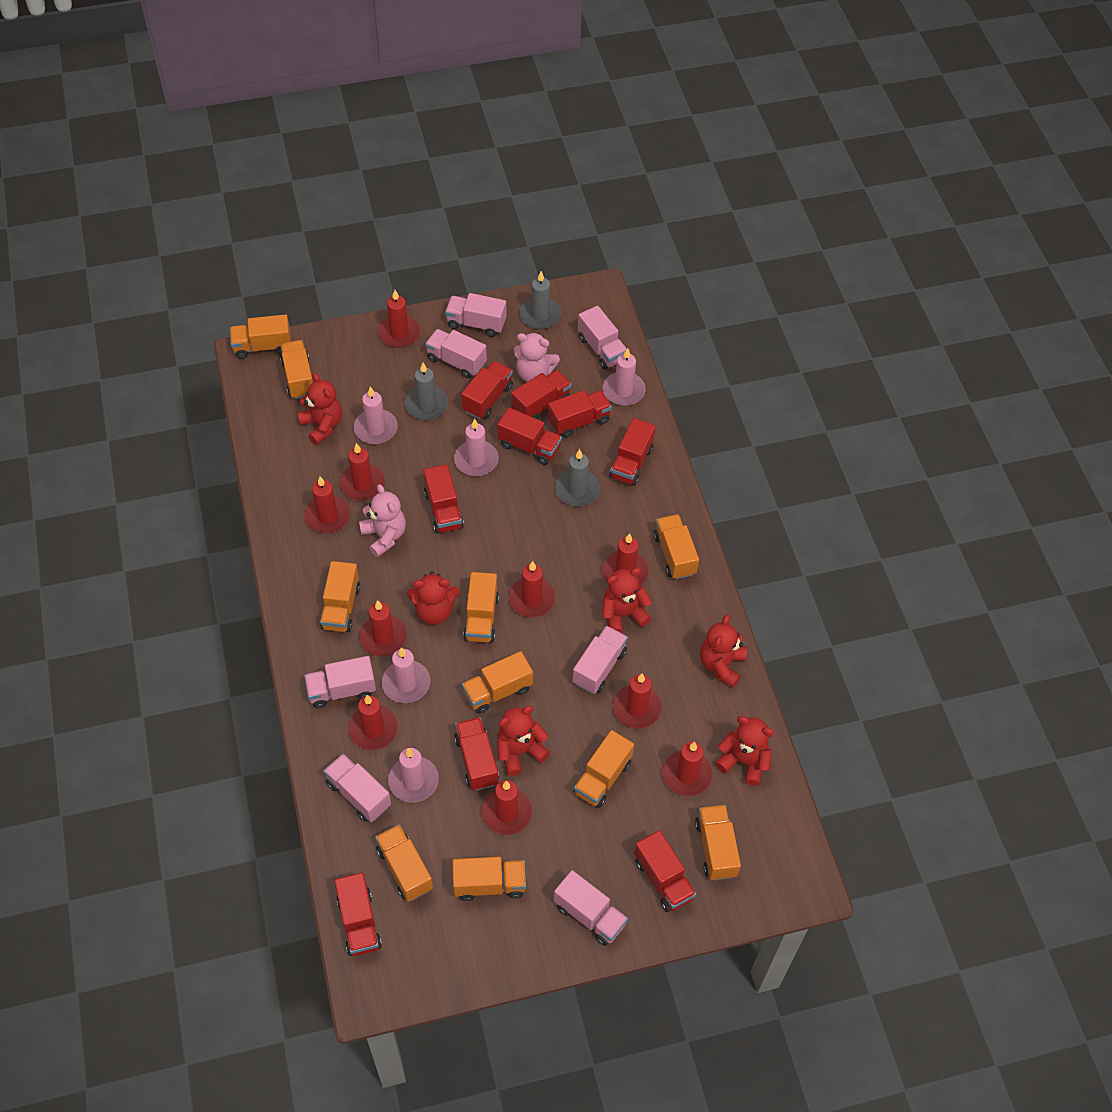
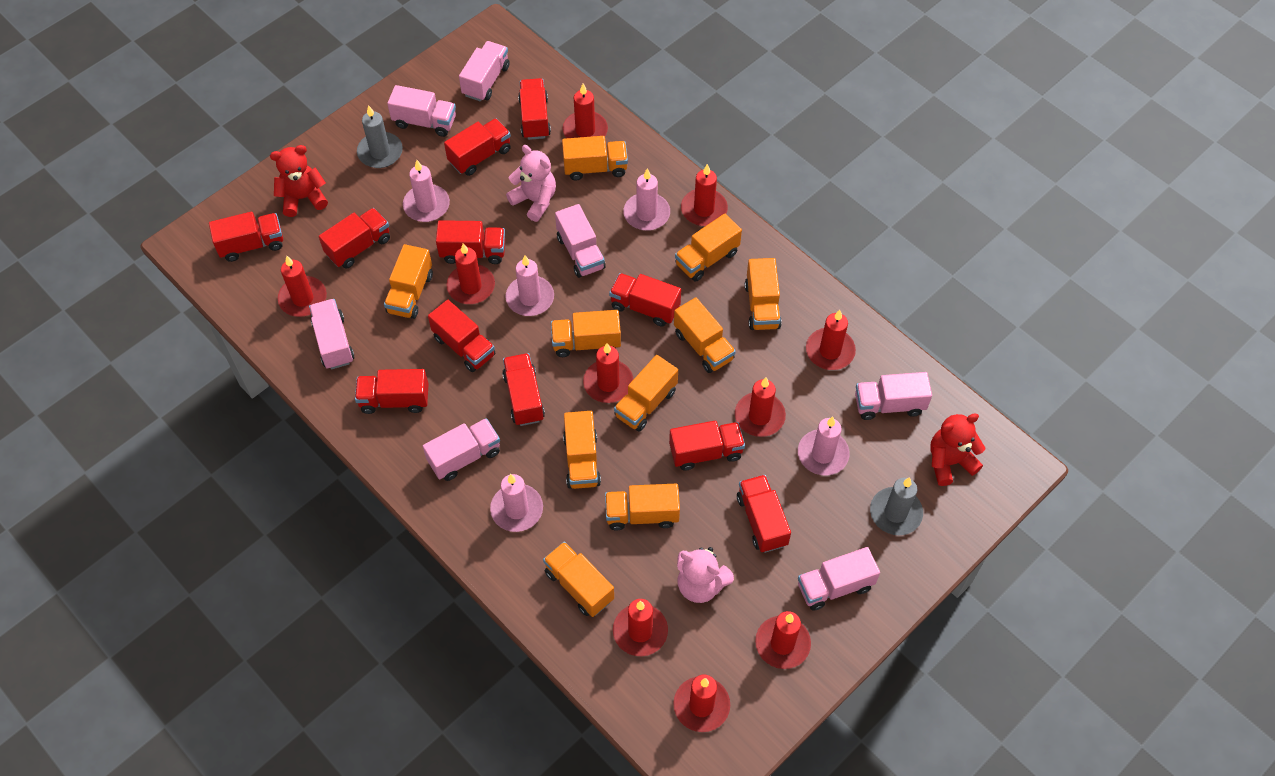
grey candle: [405,363,448,420] [520,271,561,329] [555,449,600,506] = 3 -> [357,105,403,168] [870,477,923,535] = 2
red teddy bear: [297,373,342,445] [407,571,460,625] [497,706,550,776] [602,568,652,633] [700,615,747,687] [715,716,774,786] = 6 -> [270,145,328,217] [930,413,985,486] = 2
red truck: [335,873,382,956] [423,464,464,534] [454,717,499,791] [461,361,513,419] [497,408,562,465] [511,370,572,419] [548,390,612,438] [609,418,656,486] [634,830,696,912] = 9 -> [209,212,283,262] [319,208,390,269] [355,369,429,414] [428,300,495,372] [436,220,505,264] [444,119,511,176] [502,353,545,426] [518,78,551,140] [609,273,681,327] [669,421,745,471] [737,475,791,553] = 11

